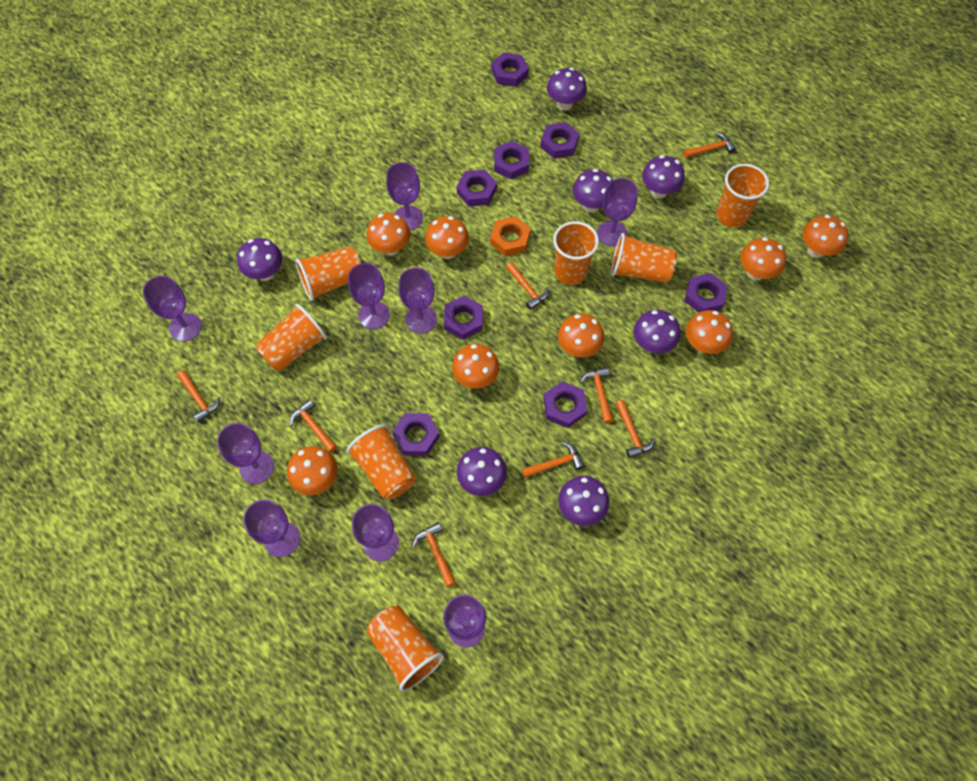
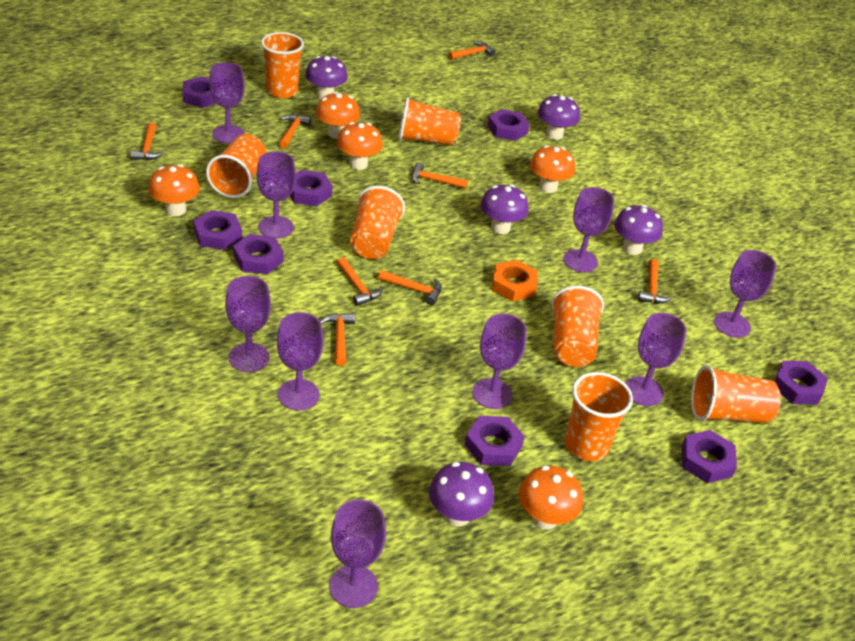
orange mushroom: [287,446,337,495] [367,213,410,256] [425,216,469,259] [452,344,499,389] [558,314,604,358] [686,310,733,354] [740,237,786,281] [802,215,848,258] = 8 -> [148,164,200,216] [316,92,360,139] [337,122,383,170] [519,465,583,530] [530,145,575,193] = 5
purple mushroom: [237,238,282,281] [457,447,507,496] [547,68,587,111] [558,476,609,526] [573,169,613,212] [634,310,680,353] [642,155,685,198] = 7 -> [305,56,348,99] [429,462,494,527] [480,184,529,234] [538,94,580,140] [614,205,663,255] = 5

